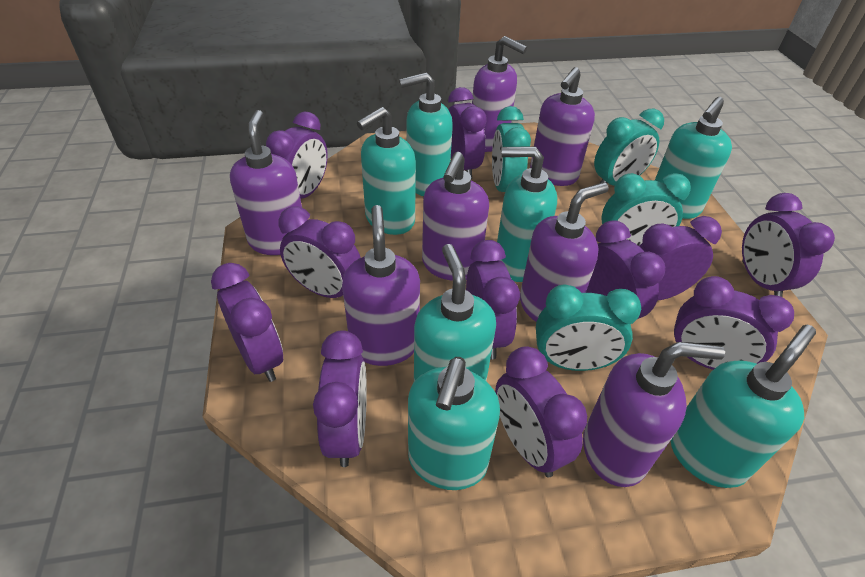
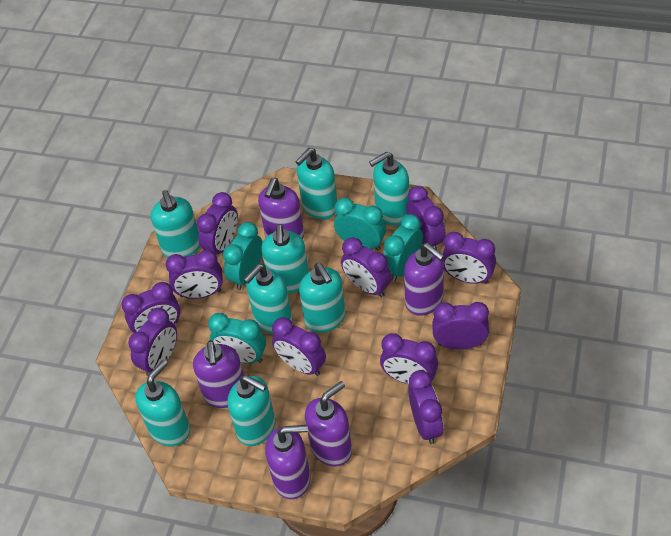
purple soap dispenser: [230,110,302,255] [342,205,420,366] [422,152,489,281] [472,36,527,152] [520,182,609,322] [530,67,595,186] [583,342,725,487] = 7 -> [193,340,244,408] [258,178,304,239] [265,425,310,499] [305,381,352,467] [404,243,444,316] = 5
turquoise soap dispenser: [357,107,416,235] [399,72,453,196] [408,357,500,490] [414,244,496,381] [497,146,557,282] [655,97,732,219] [671,325,816,488] = 7 -> [135,360,190,446] [151,190,200,258] [227,375,275,446] [243,264,293,334] [261,224,309,293] [295,148,337,219] [299,263,346,333] [369,152,410,226] = 8

